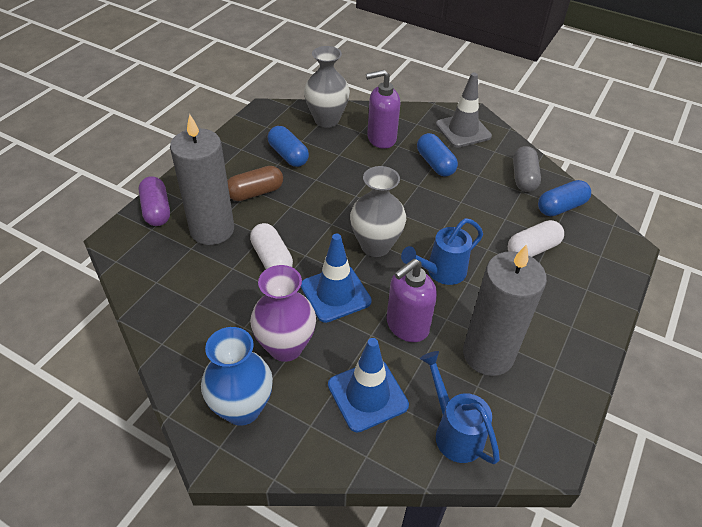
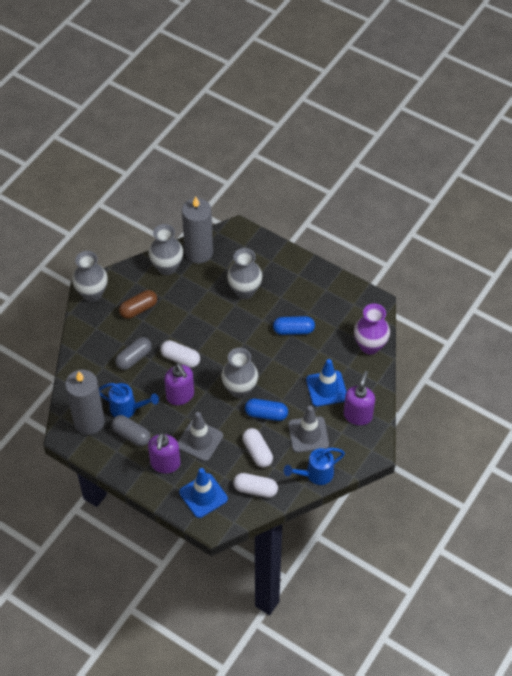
blue capsule: [268,126,309,167] [417,133,458,177] [538,180,591,216] = 3 -> [245,399,288,421] [273,316,315,335] = 2
blue vase: [201,327,273,426] = 1 -> none = 0
grey capsule: [513,146,541,192] = 1 -> [111,415,151,446] [115,337,152,370] = 2
grey traffic cone: [436,73,492,148] = 1 -> [178,412,223,462] [288,406,329,453] = 2
grey vase: [304,46,350,128] [350,166,406,257] = 2 -> [72,251,108,302] [149,224,183,275] [221,348,258,398] [227,248,262,299] = 4
purple capsule: [139,176,170,226] = 1 -> none = 0
purple soap dispenser: [366,70,400,149] [387,259,437,342] = 2 -> [148,433,180,473] [164,363,194,405] [343,371,375,425] = 3
white capsule: [250,223,293,269] [508,220,564,257] = 2 -> [160,340,200,368] [233,473,278,498] [242,428,273,468] = 3

